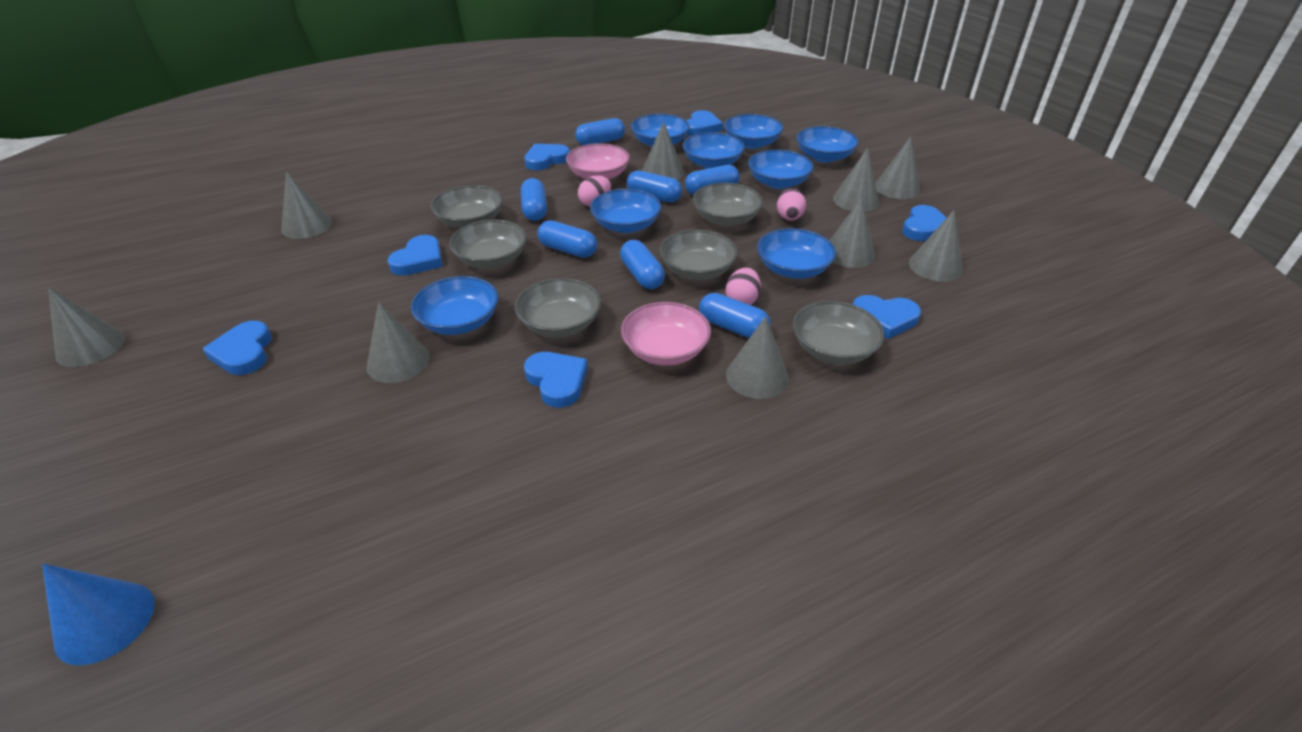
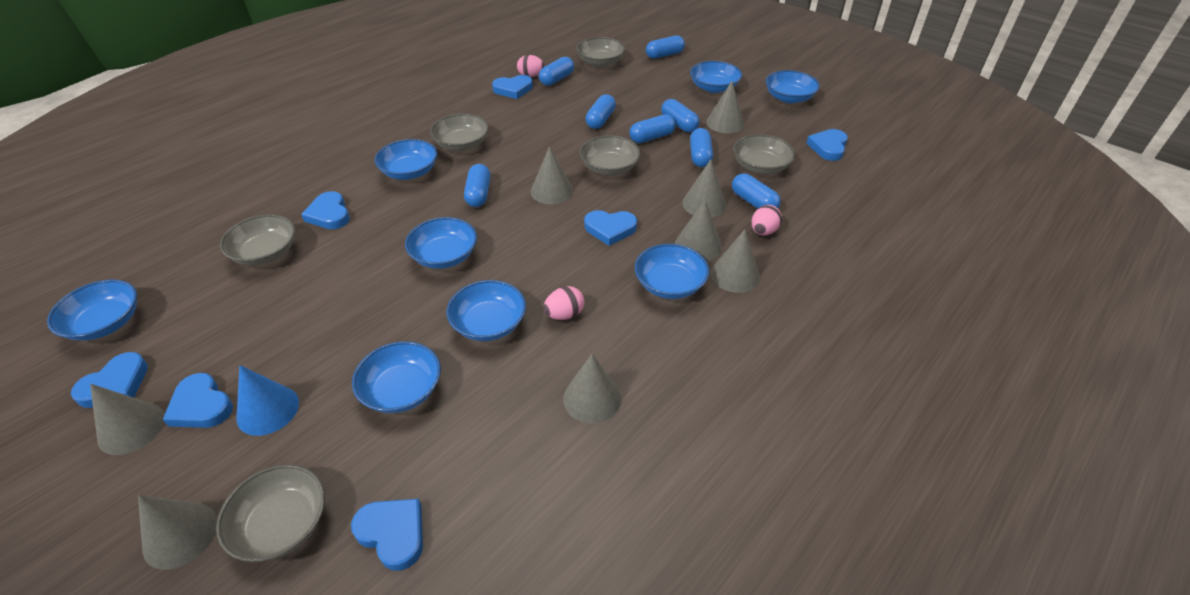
blue capsule: [521,178,547,221] [537,221,597,258] [575,118,625,145] [620,240,665,289] [627,171,682,203] [685,165,739,195] [699,293,770,338] = 7 -> [464,164,491,207] [539,57,574,86] [586,94,616,129] [629,114,676,143] [646,35,685,59] [661,99,700,132] [690,128,713,167] [732,173,781,209] = 8
grey cone: [48,287,125,367] [281,172,332,239] [366,302,430,383] [642,122,684,180] [726,316,789,399] [829,198,875,268] [833,148,879,212] [875,137,920,199] [909,211,963,282] = 9 -> [90,384,164,455] [138,495,217,570] [531,146,573,204] [563,353,622,424] [675,200,722,261] [682,159,726,218] [706,81,744,133] [710,230,760,293] = 8
pink bowl: [566,143,630,179] [621,302,711,365] = 2 -> none = 0

